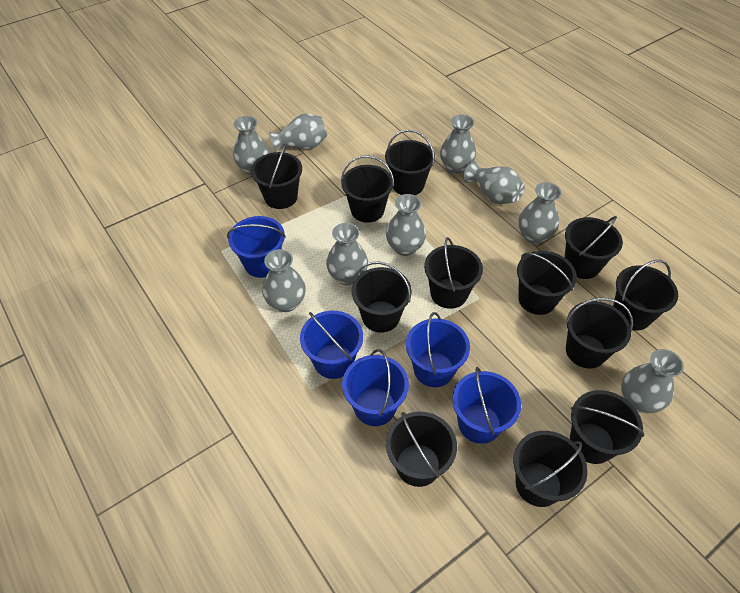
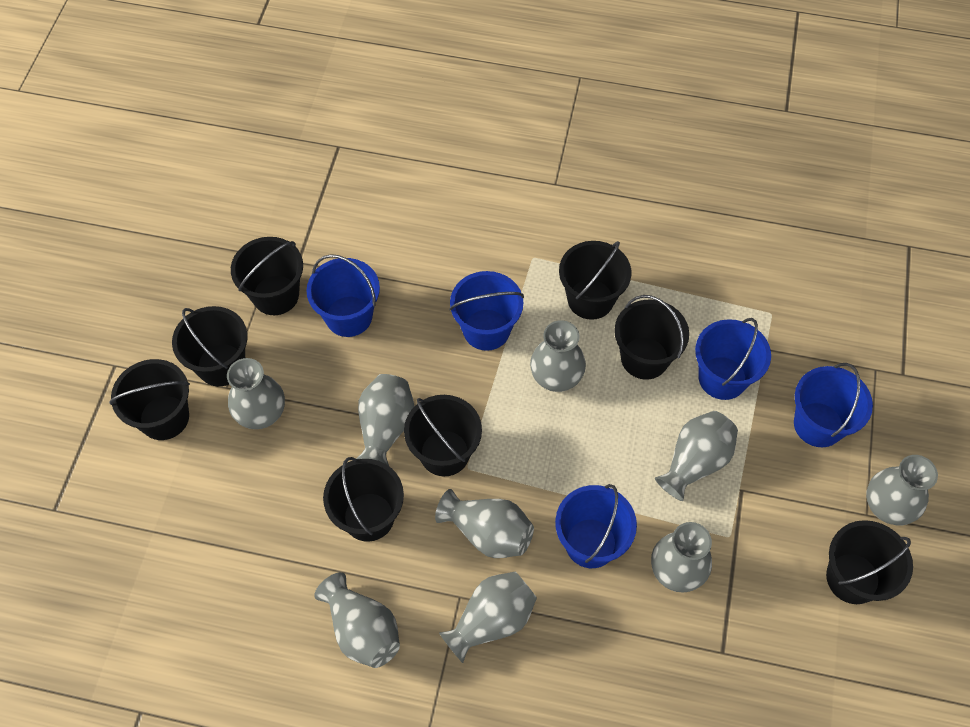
black bucket: [251,144,302,209] [341,156,394,223] [352,262,412,333] [385,130,435,195] [386,412,457,487] [424,237,483,309] [513,431,588,507] [517,251,577,315] [564,216,623,279] [566,298,633,369] [570,390,645,464] [613,260,678,331] = 12 -> [109,359,190,440] [172,306,248,386] [231,237,303,315] [323,457,404,542] [404,395,482,476] [559,241,631,320] [614,295,689,379] [826,520,913,604] = 8

